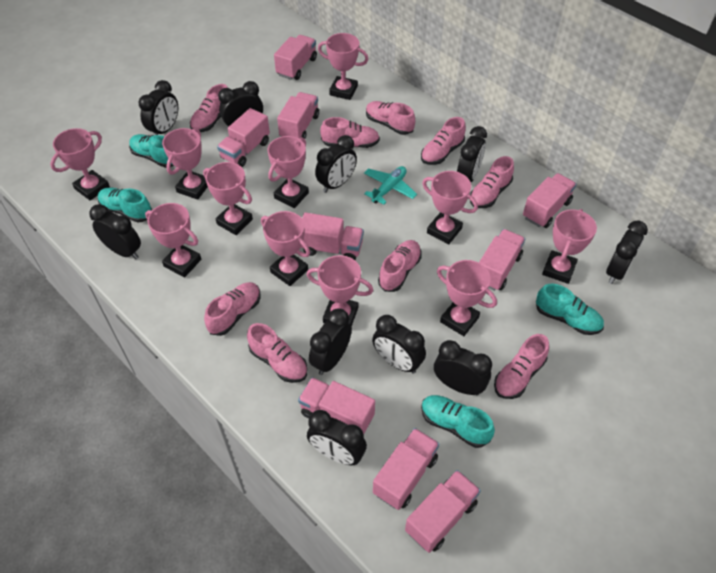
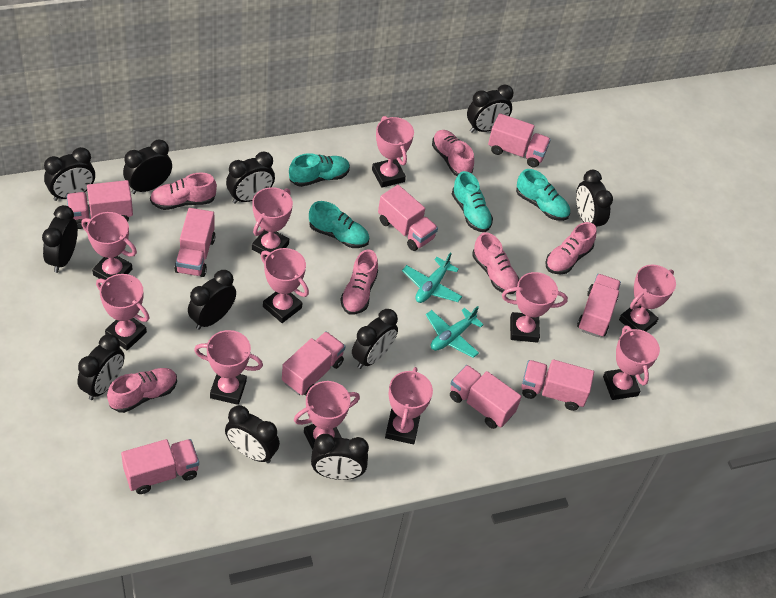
black clock: [89,204,141,259] [139,80,178,135] [218,81,263,126] [307,410,367,465] [309,308,352,375] [315,135,357,193] [372,315,426,374] [434,340,492,395] [457,126,487,182] [606,220,648,284] = 10 -> [42,205,78,273] [44,147,95,201] [77,334,124,400] [123,139,172,194] [188,270,236,330] [225,405,280,463] [226,152,275,204] [311,434,369,480] [352,309,398,369] [467,85,513,133] [576,170,613,227] = 11
pink shoe: [190,84,228,132] [204,282,261,336] [247,323,307,383] [320,117,380,148] [366,101,415,135] [378,240,422,292] [421,117,466,165] [470,156,514,208] [494,334,549,399] = 9 -> [107,368,177,413] [150,173,217,210] [340,249,378,315] [432,130,474,176] [472,232,519,294] [545,222,596,274] = 6
turquoise plane: [364,166,417,205] = 1 -> [402,252,462,303] [426,306,484,358] = 2

